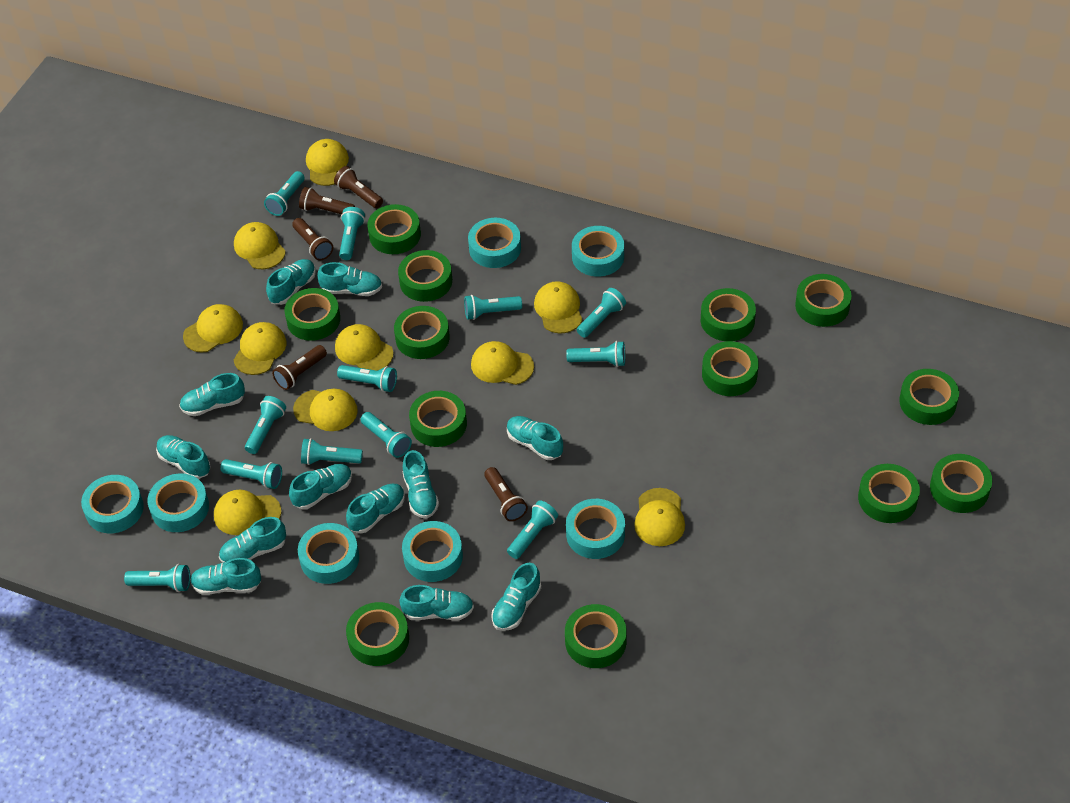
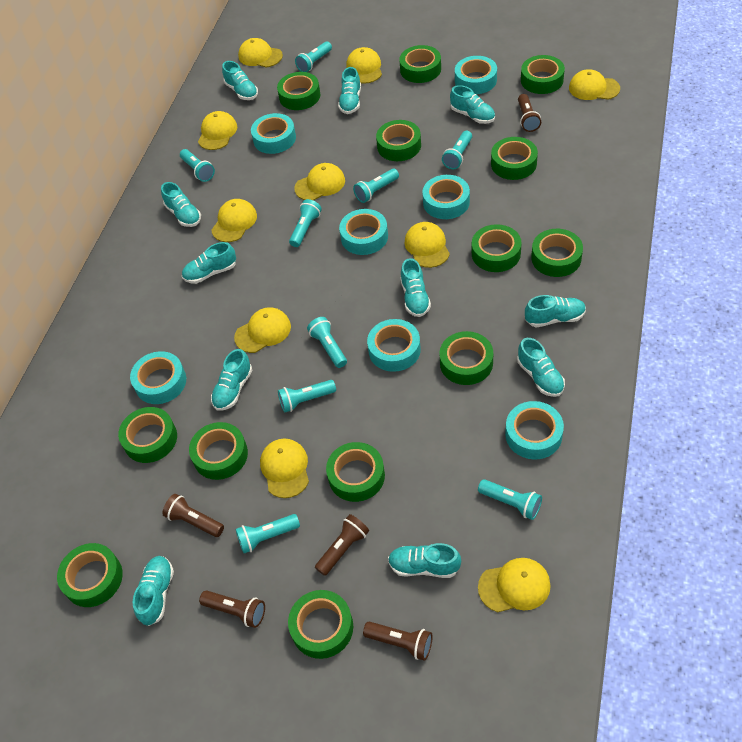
turquoise flashlight: [124,564,190,592] [220,459,282,489] [245,396,286,454] [264,171,305,216] [301,438,363,465] [337,365,397,392] [339,207,365,260] [360,412,412,458] [464,295,522,320] [507,500,558,559] [566,341,625,367] [577,288,626,338] = 12 -> [180,149,215,182] [236,514,300,553] [278,380,336,413] [289,199,322,247] [295,41,332,72] [307,317,347,368] [353,169,399,203] [442,131,472,169] [478,479,542,520] = 9
turquoise shoe: [156,435,211,479] [179,373,245,416] [190,558,261,595] [219,517,286,563] [266,259,316,305] [289,464,352,509] [317,262,382,296] [346,484,405,533] [399,585,474,621] [402,450,439,519] [491,563,541,631] [507,416,563,460] = 12 -> [132,556,174,626] [161,182,201,227] [182,242,236,284] [211,349,252,411] [222,61,258,100] [338,67,361,114] [388,543,461,578] [400,258,431,317] [450,85,495,124] [517,338,565,397] [525,295,586,327] = 11

